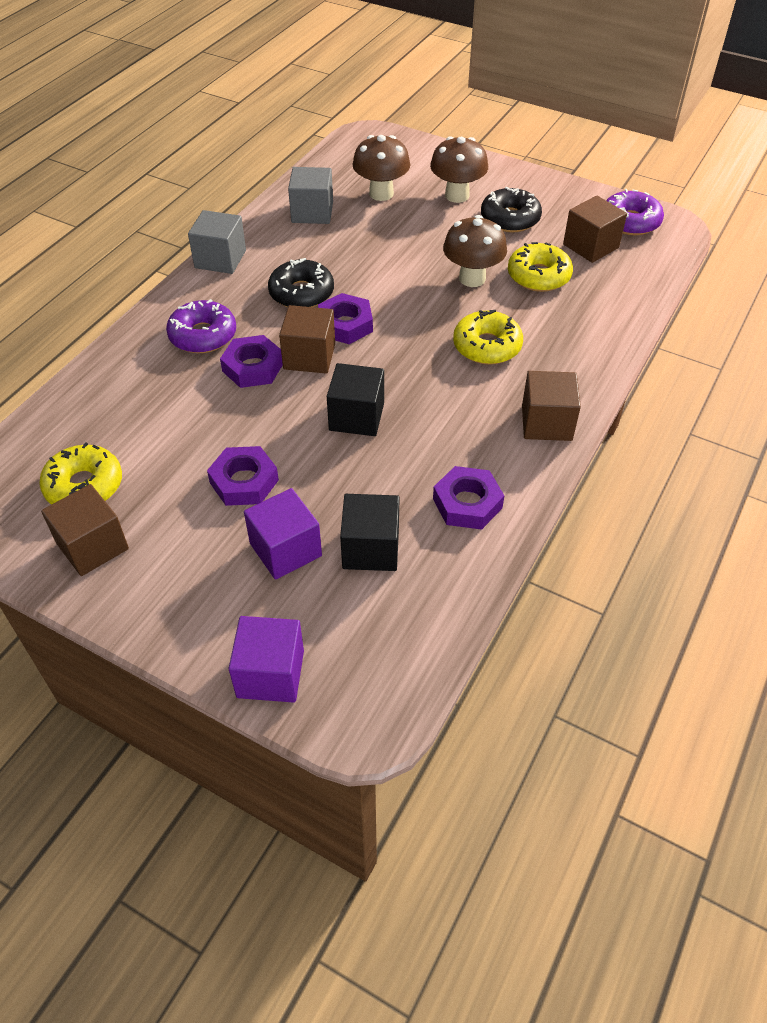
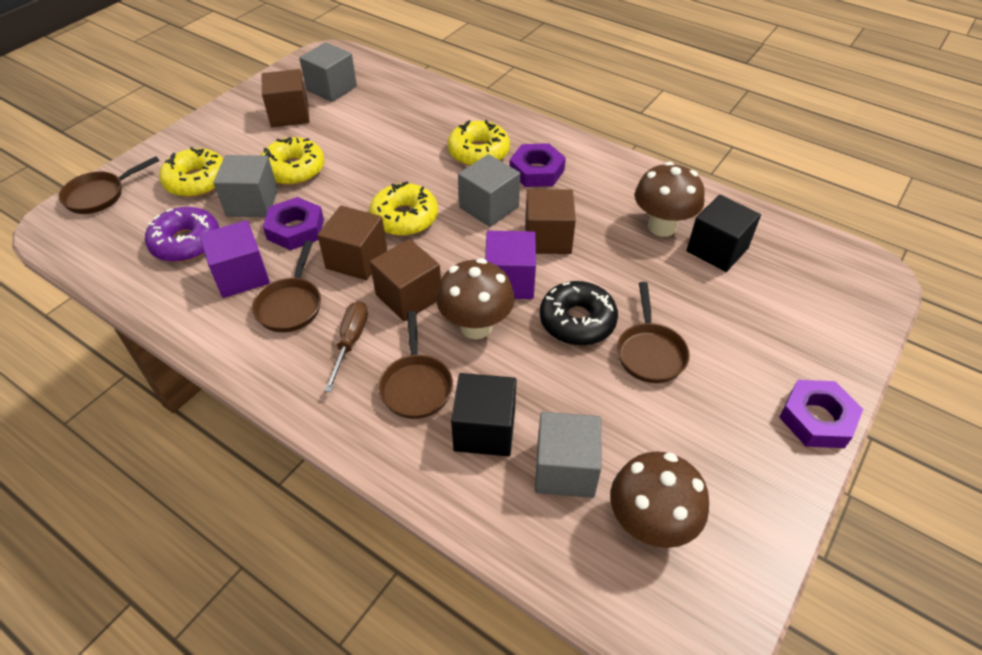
black donut: [268,258,334,307] [481,187,542,232] = 2 -> [540,281,618,345] = 1
brown pan: none = 0 -> [58,156,160,214] [252,241,321,332] [378,311,453,419] [617,282,690,383] = 4
brown screwdriver: none = 0 -> [324,301,368,392] = 1
grey cube: [188,210,246,274] [288,167,333,224] = 2 -> [213,155,278,217] [299,42,357,102] [458,154,520,227] [535,412,602,498] = 4
purple donut: [166,299,236,353] [606,189,664,235] = 2 -> [145,207,219,262] = 1
purple nut: [207,446,279,506] [220,335,283,388] [318,293,373,344] [433,466,504,530] = 4 -> [263,197,324,250] [510,143,566,187] [779,380,863,448] = 3
yellow donut: [39,442,122,505] [453,310,523,365] [508,242,573,292] = 3 -> [159,147,223,197] [260,137,324,185] [369,182,438,236] [448,120,510,166] = 4

